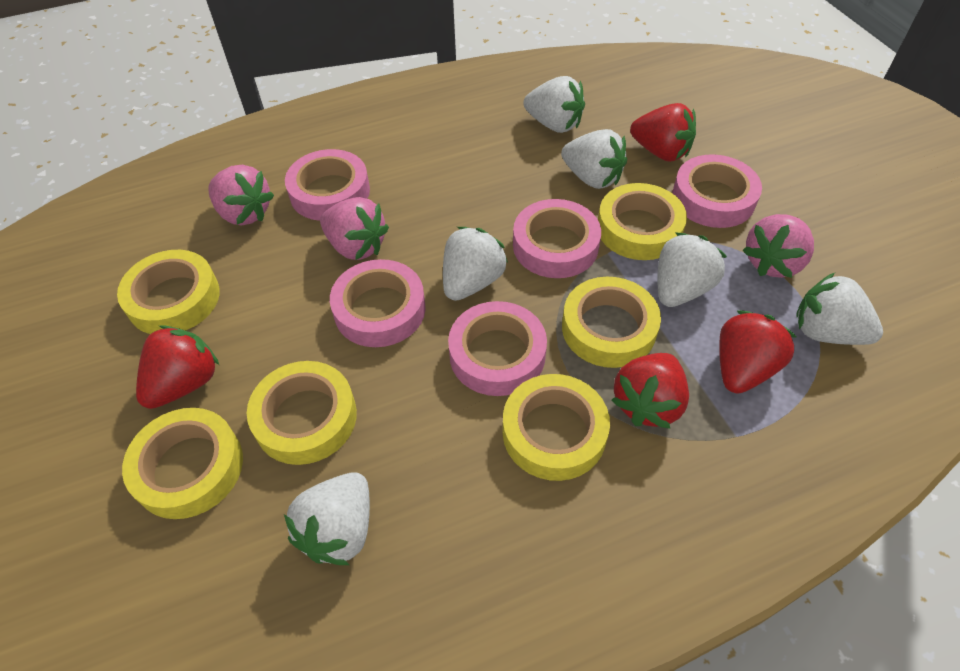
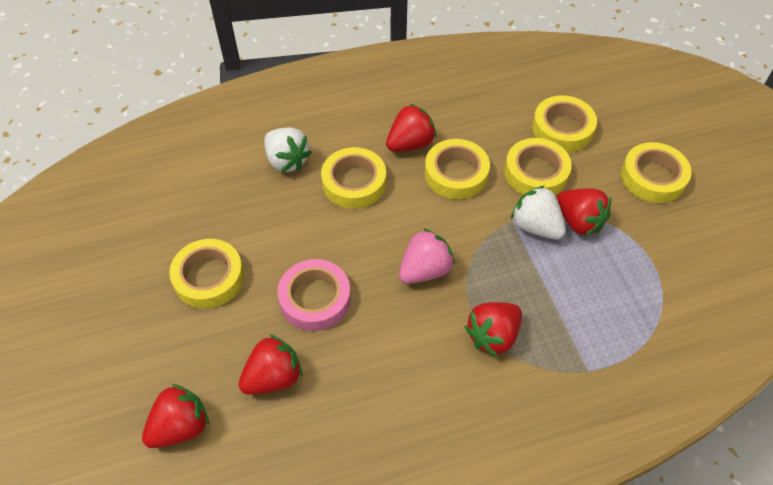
pink strawberry: [208,165,274,226] [320,197,389,260] [742,214,814,278] = 3 -> [399,228,455,284] = 1
pink tape: [285,149,370,221] [330,259,426,347] [448,301,547,396] [513,199,601,278] [672,154,762,228] = 5 -> [278,259,351,331] = 1
red strawberry: [136,325,219,409] [611,353,689,429] [630,103,696,162] [719,310,796,394] = 4 -> [142,384,209,448] [238,334,302,395] [386,104,437,152] [464,302,522,357] [556,188,611,236] = 5
white strawberry: [284,472,370,565] [443,227,508,301] [523,76,585,133] [561,129,627,189] [658,233,727,307] [796,273,883,345] = 6 -> [264,128,312,172] [511,186,566,240] = 2

